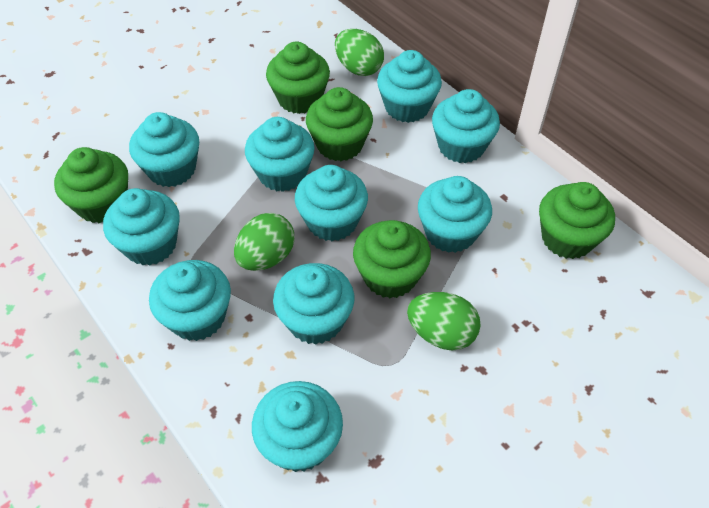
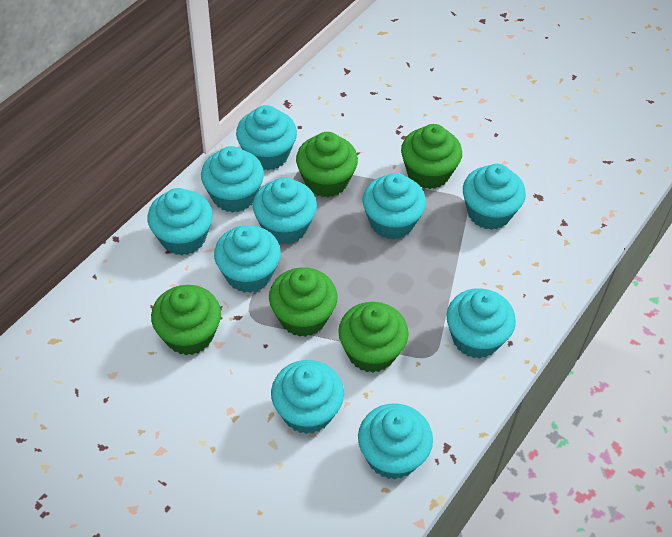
green egg: [234,213,295,271] [335,29,384,76] [407,292,481,350] = 3 -> none = 0

